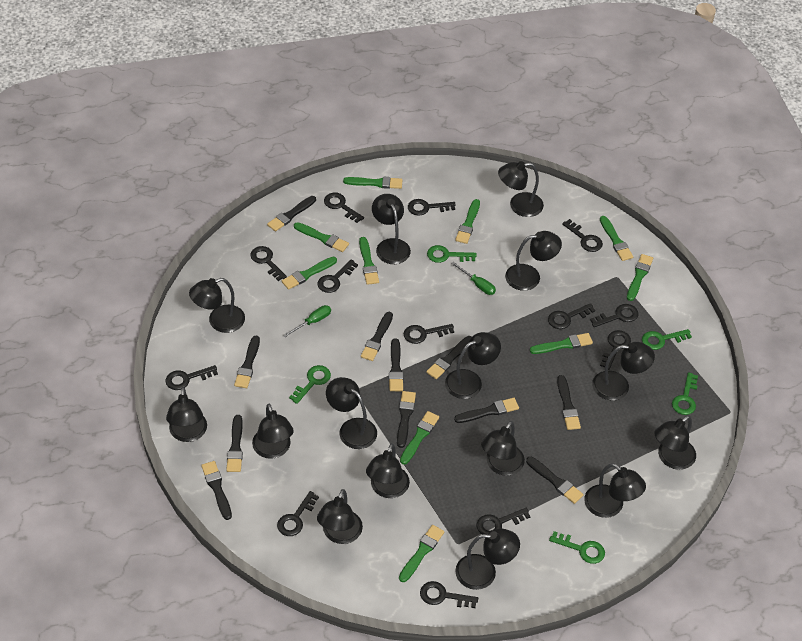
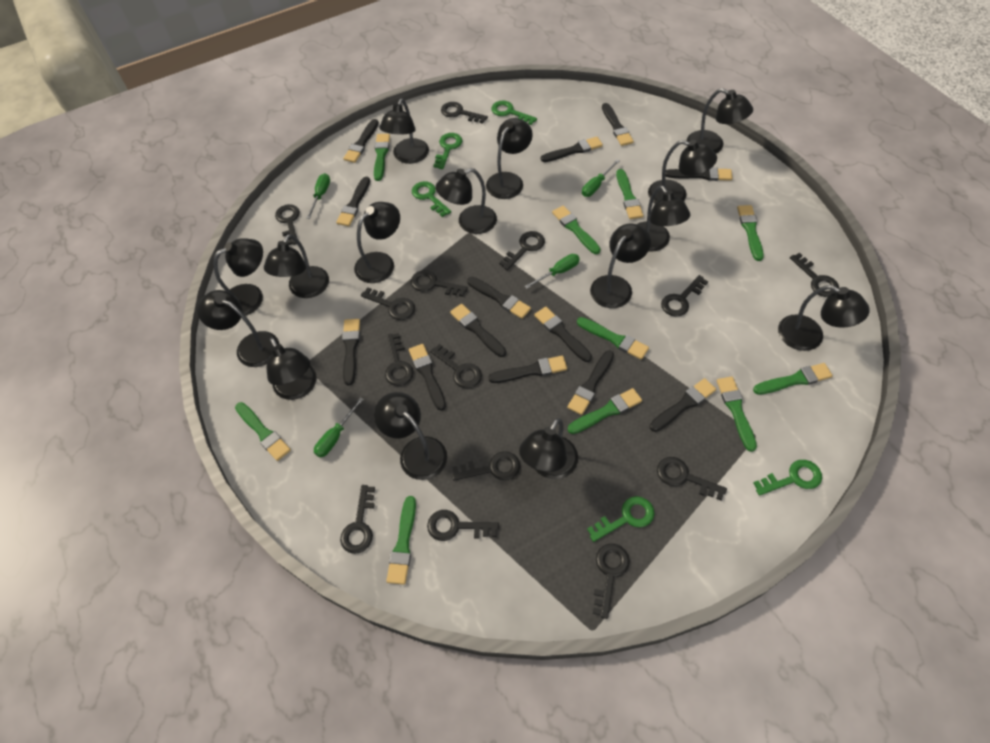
black brush: [201,461,232,520] [226,415,243,472] [234,335,260,388] [267,196,316,231] [361,312,393,361] [389,338,403,391] [397,391,416,448] [426,336,472,379] [454,398,519,423] [526,457,584,504] [557,375,581,430] = 11 -> [336,177,370,226] [342,319,360,385] [343,119,379,163] [409,344,446,410] [450,304,506,357] [467,277,531,319] [488,356,567,383] [534,307,592,362] [541,137,603,162] [567,351,614,415] [602,103,634,146] [650,378,716,432] [665,167,733,181] = 13
black key: [165,365,218,390] [250,246,287,281] [277,491,319,536] [318,259,358,293] [324,193,364,223] [403,324,454,344] [408,199,456,216] [420,581,478,608] [476,508,531,534] [548,303,595,329] [562,219,603,252] [590,304,638,327] [600,330,631,370] = 13 -> [275,204,300,245] [340,485,375,554] [361,287,415,320] [385,333,414,386] [411,270,468,297] [427,510,499,541] [430,344,482,388] [441,102,488,124] [452,451,520,481] [499,231,545,270] [593,544,630,619] [657,457,727,500] [661,275,708,317] [790,253,839,297] = 14
green screwdriver: [284,305,331,337] [451,262,496,295] = 2 -> [306,173,330,219] [314,397,364,458] [525,254,580,289] [582,159,620,197] = 4

